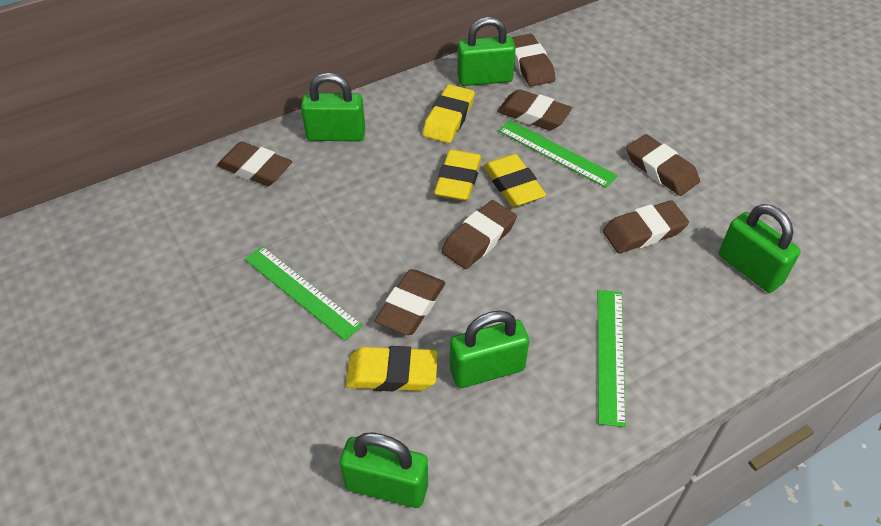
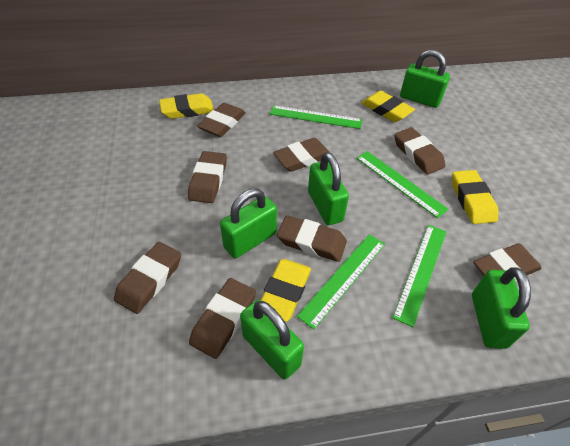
brown eraser: [217,141,292,186] [375,269,445,335] [441,200,517,269] [497,89,572,130] [512,34,555,87] [602,200,689,253] [626,134,700,196] = 7 -> [114,242,181,314] [188,151,227,203] [189,278,256,359] [197,103,246,137] [273,138,330,172] [277,215,347,262] [394,127,445,175] [473,243,542,282] = 8
green ruler: [245,246,363,341] [498,120,617,188] [598,290,626,427] = 3 -> [270,105,362,129] [297,234,385,330] [356,151,449,218] [393,225,446,327] = 4

